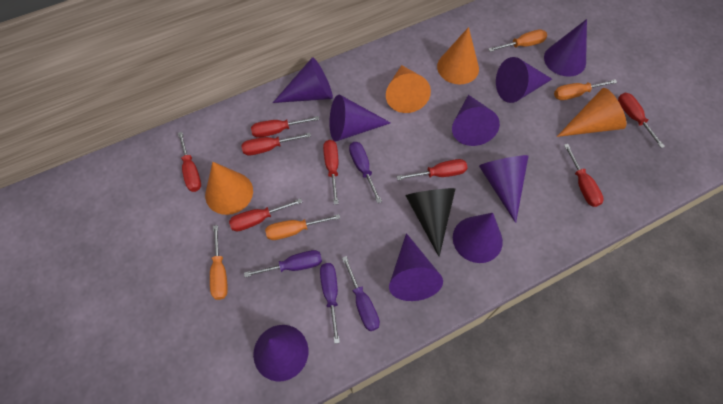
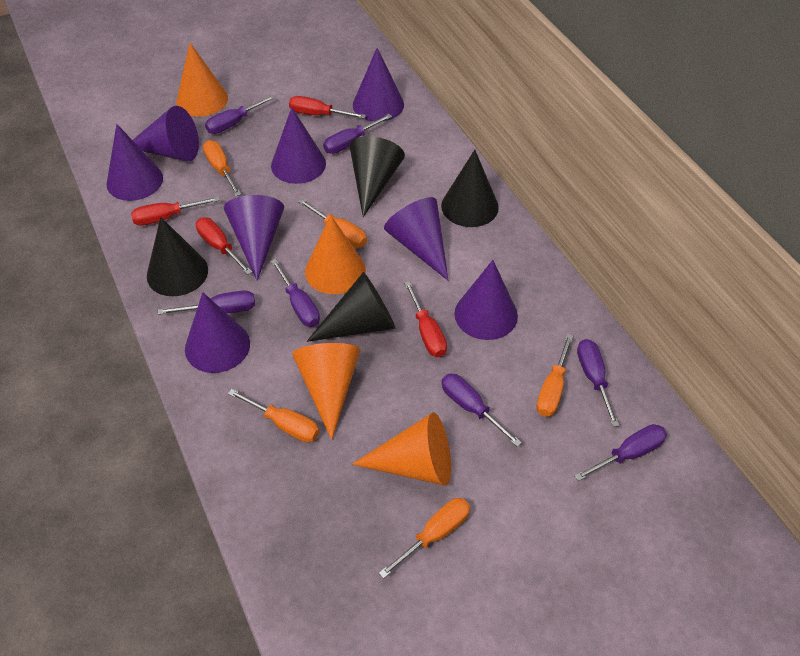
black cone: [406,188,455,257] = 1 -> [147,217,208,296] [307,272,395,342] [349,136,405,217] [441,150,499,227] = 4
orange screwdriver: [210,225,228,300] [265,214,340,240] [488,29,547,52] [554,79,617,100] = 4 -> [203,140,241,196] [228,389,319,443] [298,199,367,248] [379,498,470,579] [536,334,573,417] = 5
purple cone: [253,325,308,381] [273,57,333,103] [329,95,391,141] [389,233,443,301] [452,95,500,146] [453,213,503,263] [479,155,529,223] [496,57,552,103] [544,19,587,77] = 9 -> [106,124,163,201] [133,106,199,161] [185,292,250,373] [224,195,284,281] [271,107,326,184] [353,48,404,122] [384,197,448,280] [454,260,518,340] = 8
purple screwdriver: [244,250,322,277] [320,263,340,344] [342,256,380,331] [349,142,382,203] = 4 -> [158,291,255,315] [205,95,276,134] [271,259,320,327] [323,114,392,154] [442,374,522,447] [574,424,667,481] [577,339,619,427] = 7
red screwdriver: [178,132,201,192] [229,198,302,231] [241,133,311,155] [251,116,319,138] [323,140,339,205] [397,159,467,180] [564,144,604,207] [618,93,665,148] = 8 -> [131,196,220,226] [196,218,252,275] [289,96,366,119] [404,281,447,357] = 4

